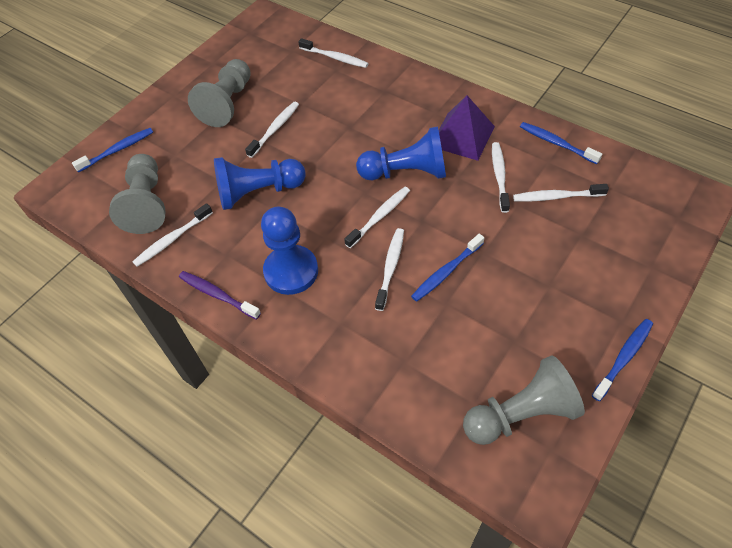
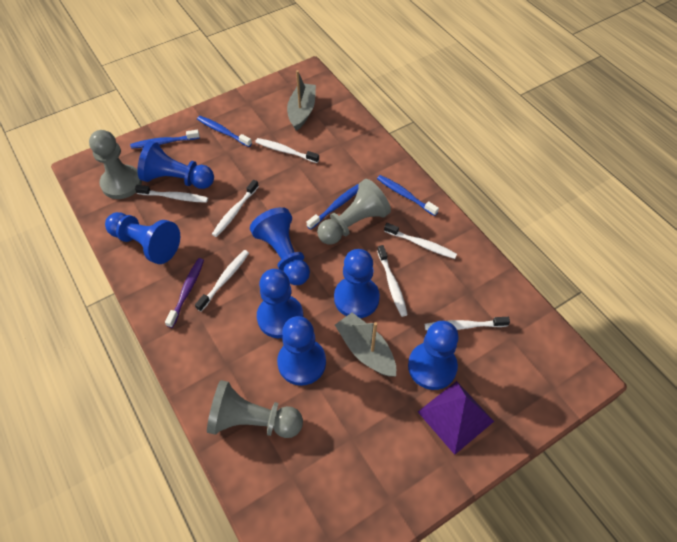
blue pawn: [214,157,306,210] [261,207,318,295] [356,126,446,180] = 3 -> [105,212,180,264] [137,141,214,189] [250,207,310,285] [257,269,303,338] [277,316,326,386] [334,249,380,318] [408,321,459,390] = 7
grey boat: none = 0 -> [287,70,316,131] [335,312,396,377] = 2

